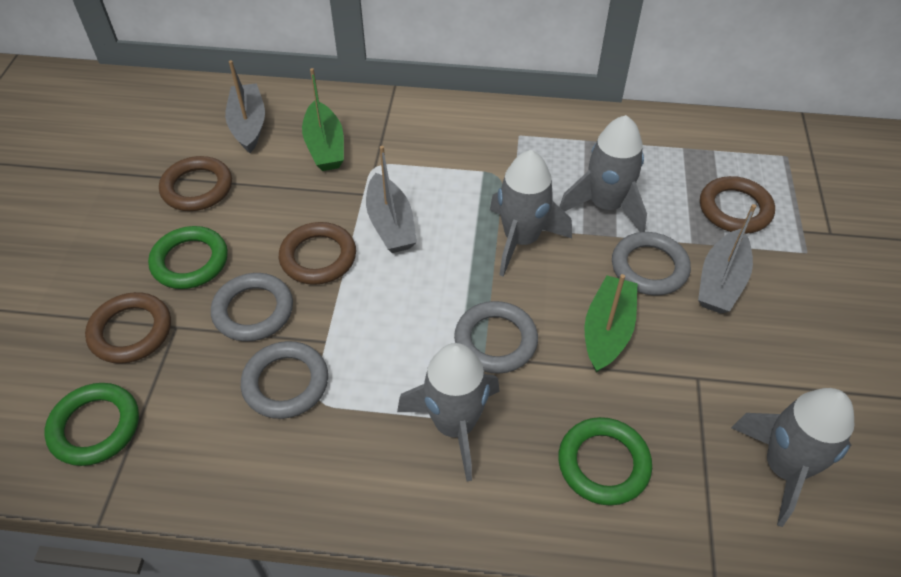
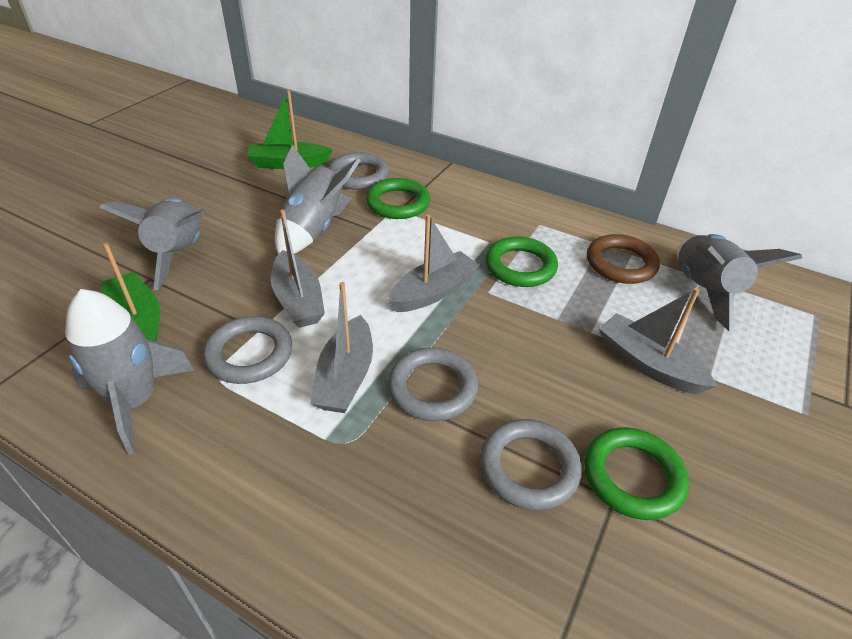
brown ring: [85,292,171,364] [159,156,232,211] [279,222,356,285] [700,176,775,234] = 4 -> [587,234,660,284] = 1
grey boat: [225,60,265,153] [366,146,417,253] [698,204,756,314] = 3 -> [271,210,325,328] [310,282,373,413] [388,214,480,312] [599,288,717,394] = 4

